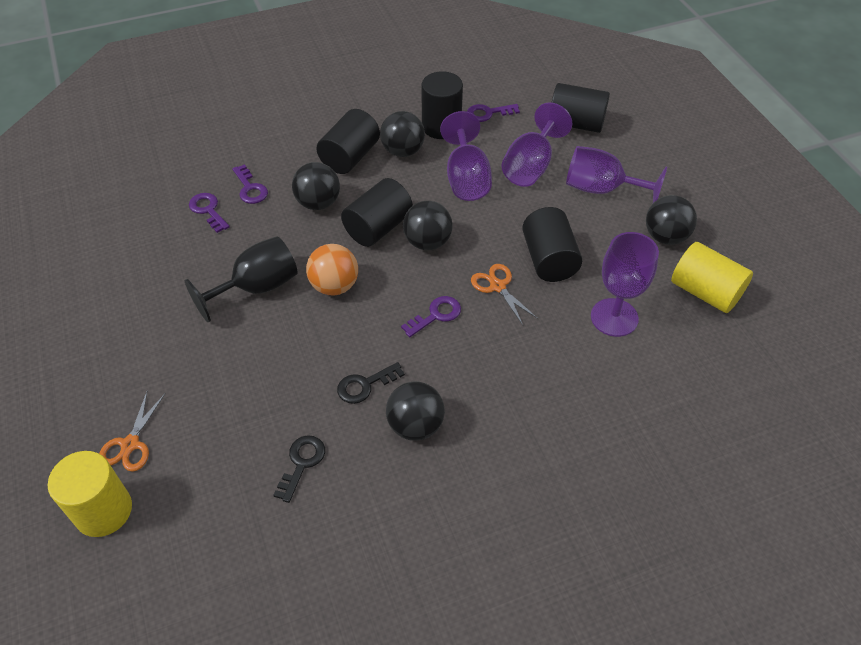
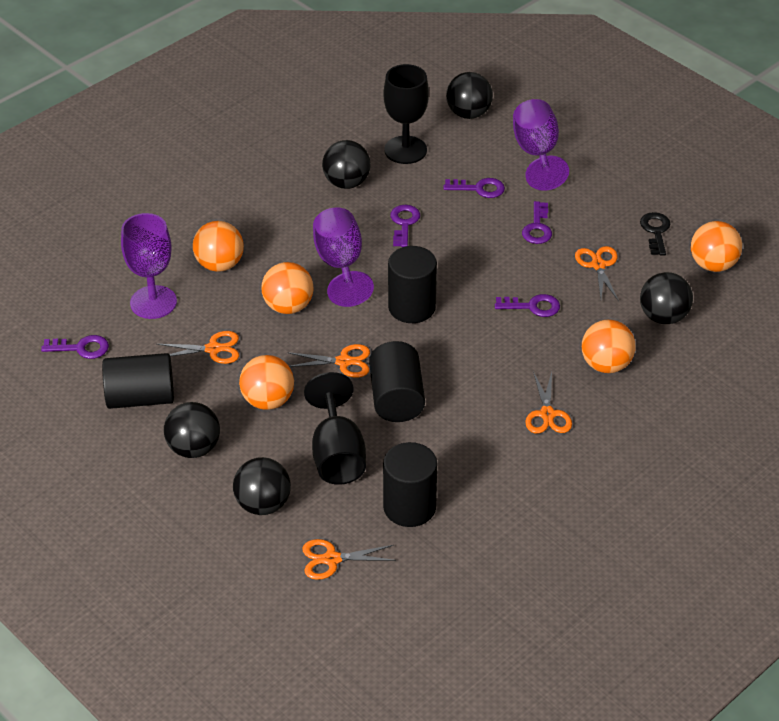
black cylinder: [316,109,380,174] [341,178,413,247] [421,71,463,139] [522,207,582,282] [551,83,610,133] = 5 -> [102,353,174,409] [369,341,425,422] [383,442,437,527] [388,246,437,323] = 4
black goblet: [185,236,298,322] = 1 -> [304,372,366,485] [383,64,429,164] = 2
black key: [273,435,325,503] [337,362,405,404] = 2 -> [640,212,670,256] = 1
orange ball: [306,244,358,295] = 1 -> [193,221,244,272] [239,355,294,410] [261,262,314,314] [582,320,635,373] [691,221,742,272] = 5
orange scissors: [99,390,165,472] [471,264,538,325] = 2 -> [157,331,239,364] [287,344,370,377] [302,539,396,580] [525,372,572,434] [575,246,619,301] = 5
purple goblet: [440,111,492,201] [501,102,572,187] [566,146,667,203] [591,232,659,337] = 4 -> [121,213,177,319] [313,207,374,307] [513,99,569,191] = 3
purple key: [189,193,230,233] [232,164,268,204] [401,296,461,337] [467,104,520,122] = 4 -> [41,335,109,359] [390,205,420,247] [444,178,505,198] [495,294,560,317] [522,201,552,244] = 5
yellow cylinder: [48,451,132,537] [671,242,753,313] = 2 -> none = 0

